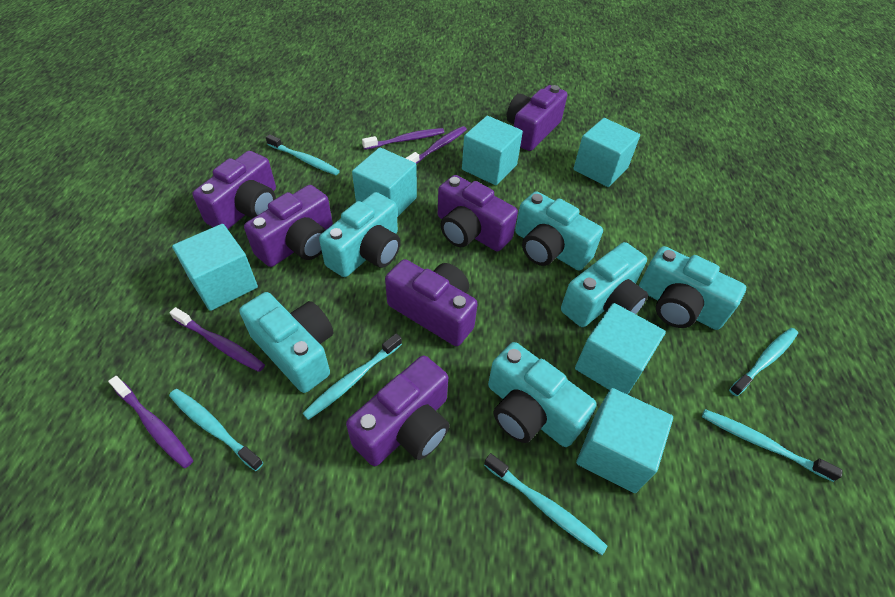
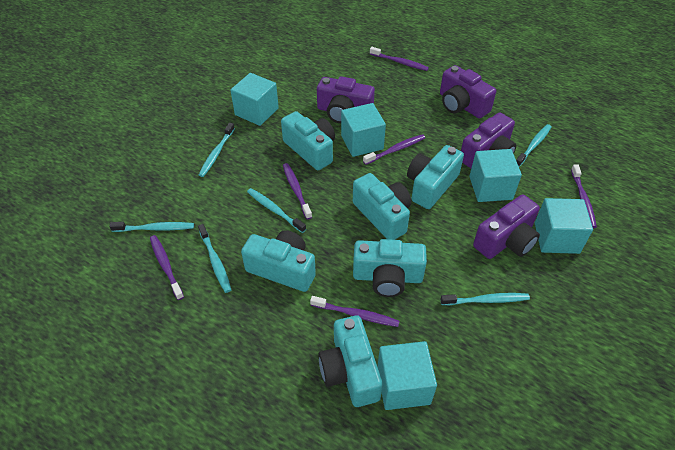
purple camera: [192,151,276,229] [244,185,333,267] [346,355,449,466] [385,259,478,346] [438,175,518,251] [507,85,567,151] = 6 -> [317,76,375,123] [440,65,496,119] [461,112,517,168] [473,194,540,259] = 4
purple toothbrush: [108,376,193,468] [169,307,265,372] [362,128,445,150] [406,126,467,164] = 4 -> [150,235,184,300] [283,163,312,220] [310,296,399,327] [363,134,425,165] [370,47,429,71] [571,164,597,228] = 6
turquoise cube: [172,224,258,311] [352,147,417,217] [462,116,523,185] [573,118,640,187] [575,303,666,395] [576,388,673,493] = 6 -> [230,73,279,126] [341,103,386,157] [377,341,437,410] [469,149,522,202] [535,198,593,254] = 5

